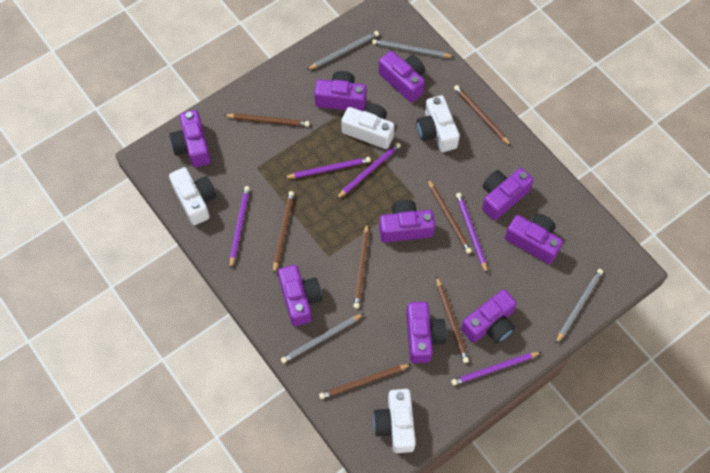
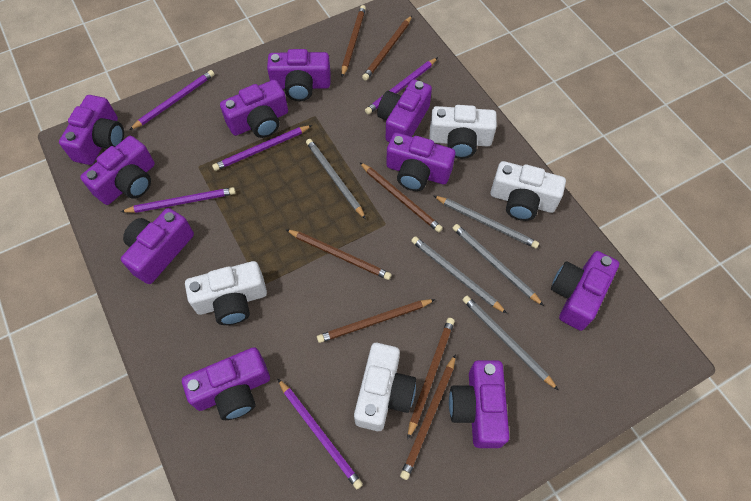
grey pencil: [281,314,363,363] [307,31,379,70] [372,39,454,58] [556,269,603,344] = 4 -> [306,139,366,219] [411,236,507,314] [434,196,539,249] [453,224,544,306] [463,296,558,390] = 5
purple camera: [169,110,211,167] [278,265,322,326] [314,71,367,111] [378,51,425,103] [379,200,435,243] [406,302,447,363] [461,289,517,343] [482,168,533,220] [505,214,563,264] = 9 -> [59,95,124,165] [80,136,155,205] [121,208,194,284] [182,347,270,420] [220,80,288,138] [267,49,331,101] [377,79,432,142] [386,133,455,191] [449,360,509,448] [551,251,619,331] = 10

